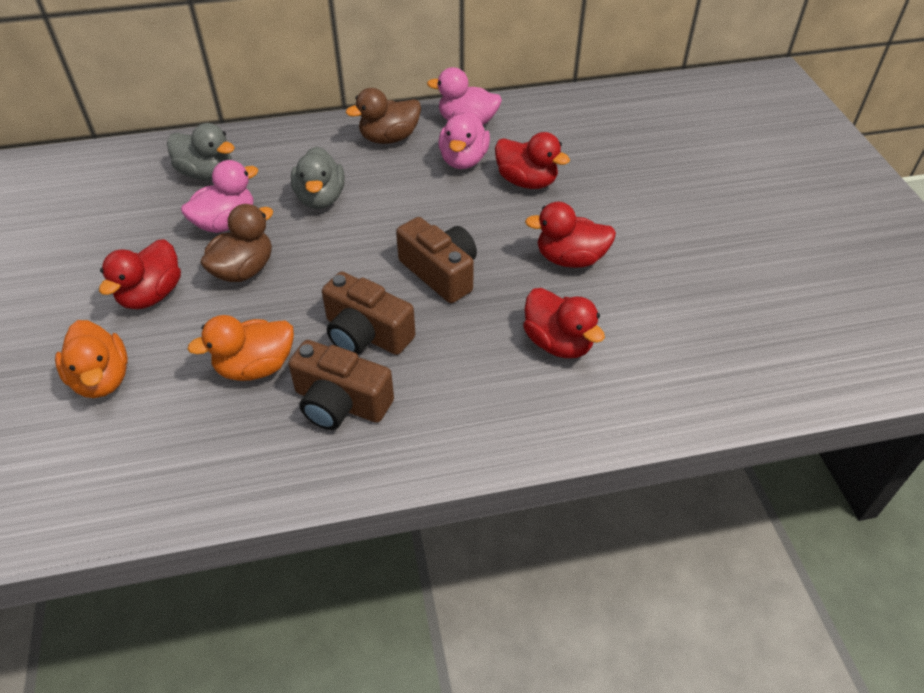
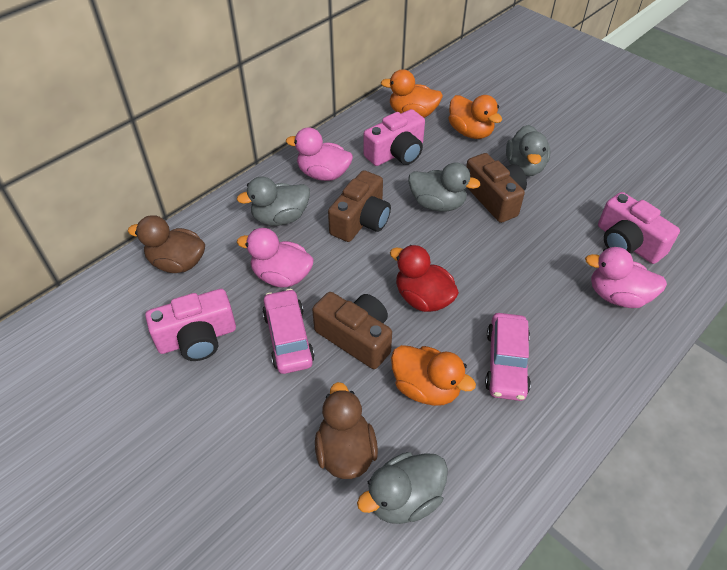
grey duck: [167,123,235,180] [291,146,345,209] = 2 -> [237,176,310,226] [357,452,448,524] [408,162,480,212] [506,125,550,176] = 4
orange duck: [55,320,128,398] [187,315,294,381] = 2 -> [381,69,443,118] [391,345,476,406] [449,95,502,139] = 3
pink camera: none = 0 -> [145,289,236,361] [364,109,425,166] [598,192,680,264] = 3
pink car: none = 0 -> [262,289,315,374] [485,313,531,401] = 2
red duck: [99,239,181,309] [495,132,570,189] [523,288,605,358] [525,201,616,268] = 4 -> [390,245,459,312] = 1

